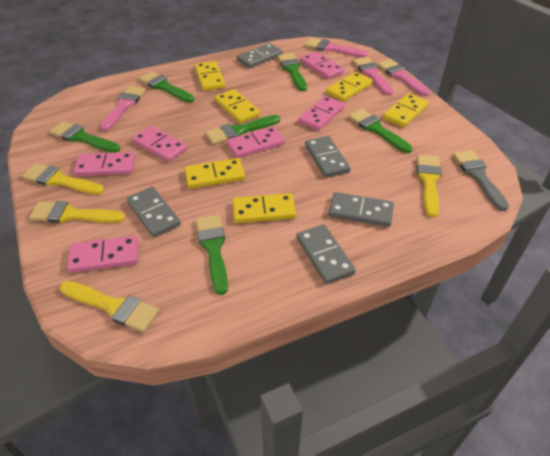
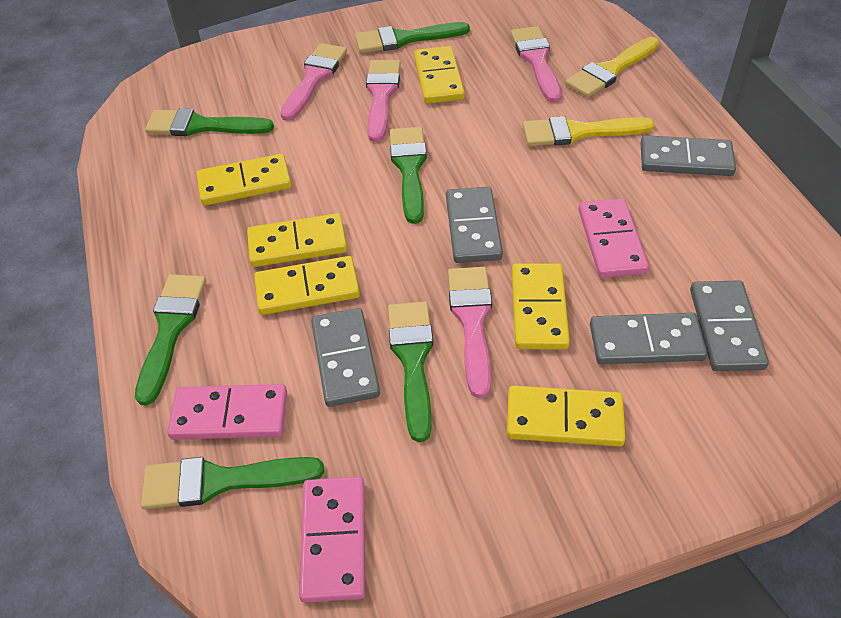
grey brush: [453,150,509,211] = 1 -> none = 0
pink domino: [67,236,138,273] [74,152,135,176] [132,126,188,162] [227,126,285,158] [298,96,345,131] [300,51,344,79] = 6 -> [167,384,287,440] [299,477,365,603] [579,198,649,278] = 3
yellow brush: [22,163,104,195] [29,201,126,223] [60,281,159,332] [417,155,442,217] = 4 -> [523,116,655,146] [565,37,659,97] = 2

